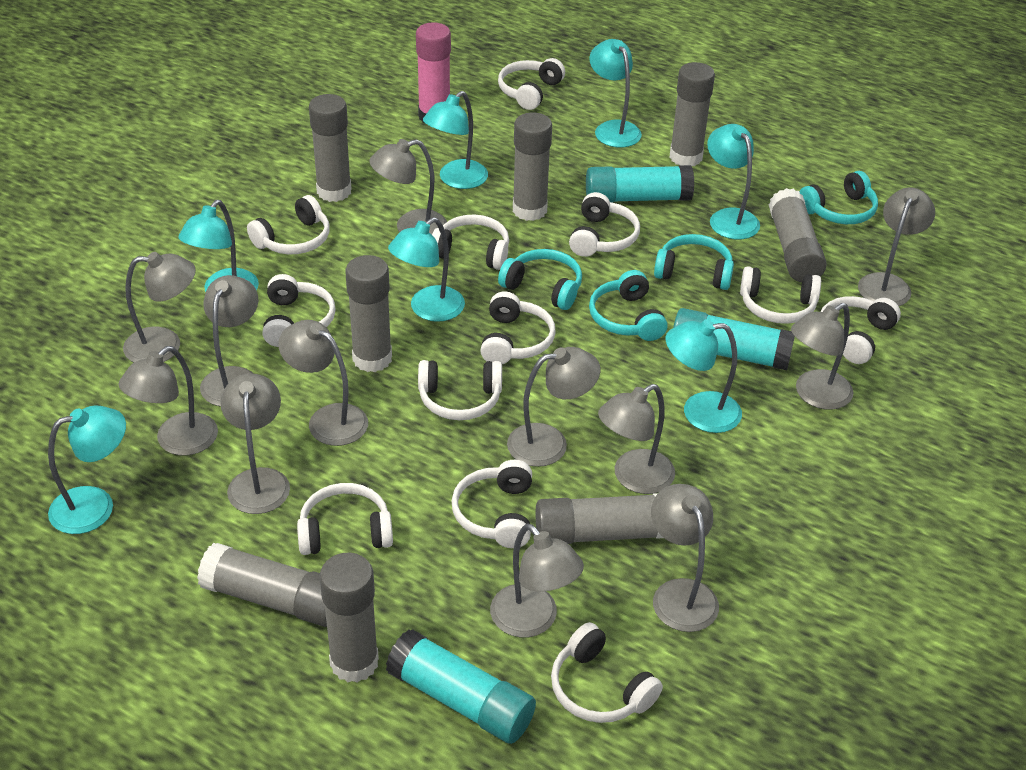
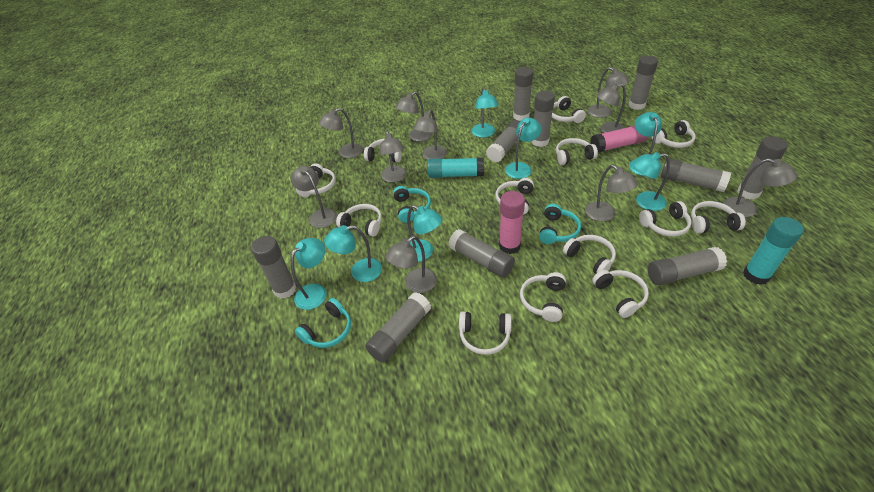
grey glue stick: [197,543,327,627] [309,94,352,202] [320,553,379,683] [345,255,392,372] [513,112,552,221] [536,493,663,544] [669,62,715,166] [769,188,827,282] = 8 -> [251,236,297,299] [365,292,431,362] [449,229,515,278] [486,120,520,162] [513,67,533,121] [532,91,555,147] [628,55,658,110] [648,247,727,285] [661,158,731,192] [737,136,788,199] = 10
grey lamp: [118,346,218,456] [123,252,196,362] [200,275,258,406] [220,374,290,514] [278,320,368,446] [369,139,447,235] [490,524,584,637] [507,347,600,467] [598,384,675,494] [651,484,719,632] [791,303,853,410] [858,188,935,306] = 12 -> [291,166,337,228] [319,108,363,158] [379,130,407,182] [386,236,437,293] [396,91,432,141] [413,110,447,160] [585,165,638,221] [587,67,630,118] [597,84,626,133] [724,158,797,217] = 10
pink glue stick: [416,22,451,123] = 1 -> [499,191,525,254] [590,125,648,153] = 2
turquoise glue stick: [386,629,536,744] [586,165,694,203] [673,308,795,370] = 3 -> [427,157,484,178] [743,217,804,285] = 2
turquoise headphones: [498,249,582,310] [589,270,668,341] [654,234,734,290] [799,171,878,224] = 4 -> [295,298,351,348] [393,186,431,223] [539,204,581,244] = 3
white headphones: [247,195,330,254] [263,274,336,347] [297,483,393,555] [418,360,502,420] [432,214,509,270] [452,460,532,548] [480,292,555,364] [498,58,565,110] [551,622,663,723] [569,192,640,257] [740,266,821,324] [820,296,901,364] = 12 -> [296,163,336,197] [336,204,382,237] [364,139,402,162] [459,311,512,355] [495,178,534,215] [520,272,566,322] [552,96,586,123] [556,138,598,165] [563,235,616,274] [592,270,649,318] [639,201,691,237] [652,120,696,148] [691,201,746,234] = 13

